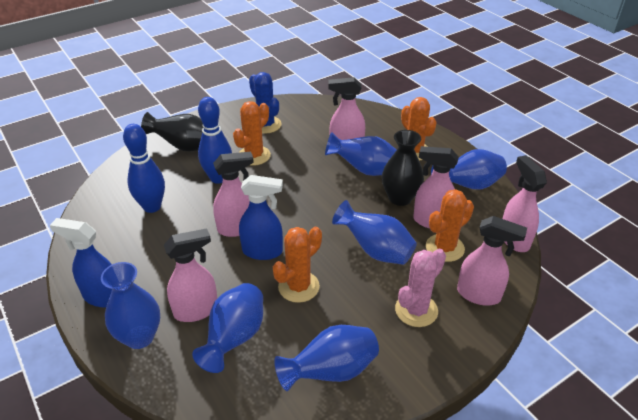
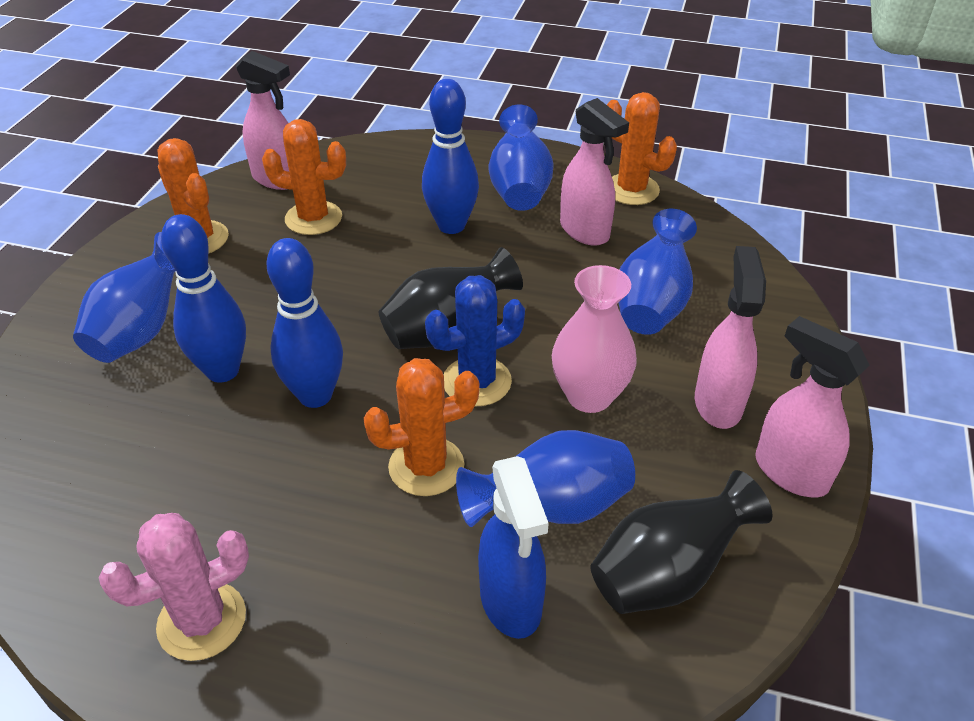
blue bowling pin: [123,124,165,213] [198,97,232,184] = 2 -> [161,214,246,383] [266,238,343,408] [422,79,479,234] = 3
blue spray bottle: [50,218,112,308] [239,175,283,260] = 2 -> [478,456,549,639] = 1
blue vase: [101,262,160,349] [192,283,263,373] [274,325,379,391] [325,132,397,176] [332,200,417,265] [431,149,507,190] = 6 -> [73,232,176,363] [456,430,635,527] [489,105,554,211] [618,209,697,335] = 4
pink spray bottle: [164,228,217,322] [213,152,254,237] [328,77,365,140] [413,146,459,228] [457,216,527,306] [503,155,547,252] = 6 -> [236,51,290,190] [560,98,629,246] [695,246,766,429] [755,316,869,497] = 4
pink vase: none = 0 -> [552,265,637,413] = 1

